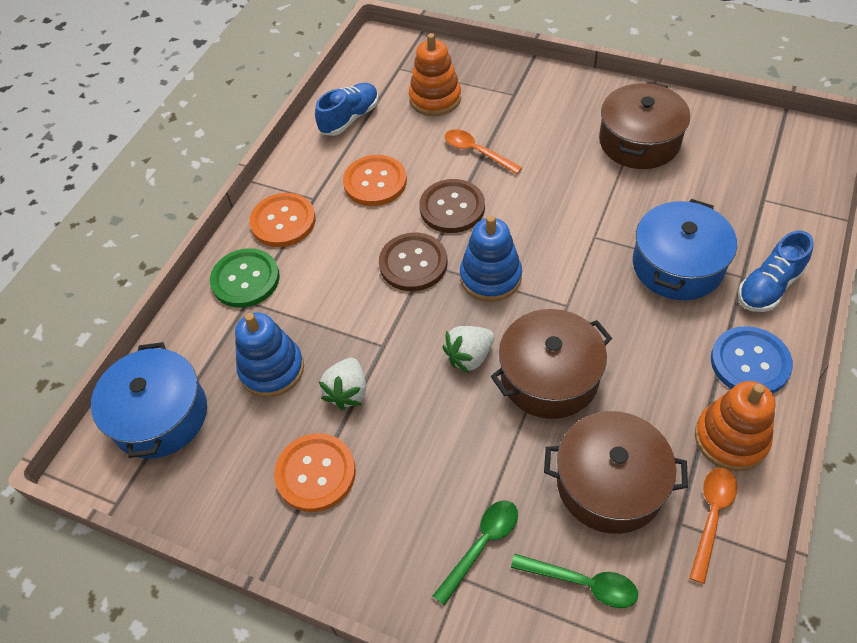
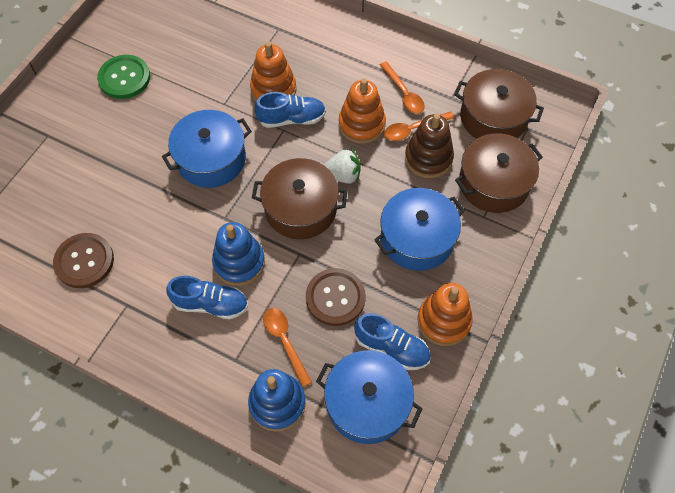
blue button: [711,326,793,394] = 1 -> none = 0
blue pot: [91,342,207,459] [633,199,737,300] = 2 -> [162,110,252,188] [316,350,423,444] [374,188,465,271] = 3
blue shoe: [315,83,379,136] [738,231,814,312] = 2 -> [166,276,248,320] [255,92,326,128] [354,313,430,370] = 3
brown stacking toy: none = 0 -> [405,114,454,178] = 1
green spoon: [433,500,518,605] [511,554,638,608] = 2 -> none = 0
orange button: [249,193,316,247] [274,433,356,512] [343,155,407,206] = 3 -> none = 0
orange spoon: [445,129,522,174] [689,467,737,584] = 2 -> [263,308,312,387] [380,61,425,114] [384,111,455,141] = 3
orange stacking toy: [409,33,461,116] [695,381,775,471] = 2 -> [250,42,296,101] [339,78,386,144] [418,283,473,346] = 3
white strawberry: [318,358,366,410] [443,326,494,374] = 2 -> [324,148,361,184] = 1

